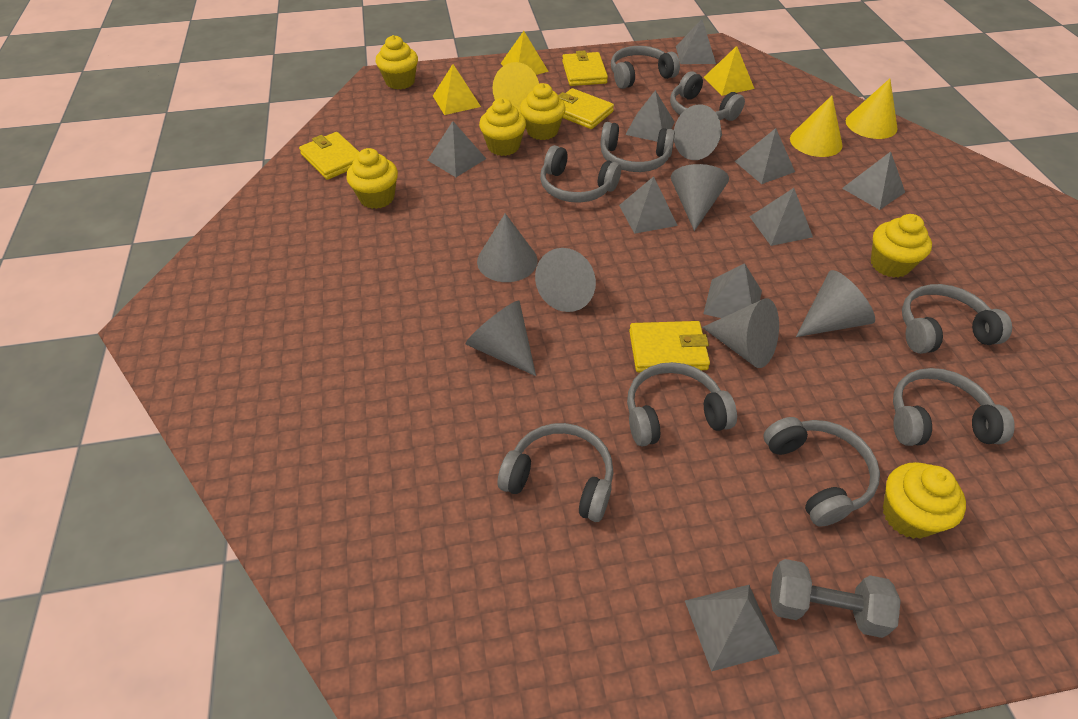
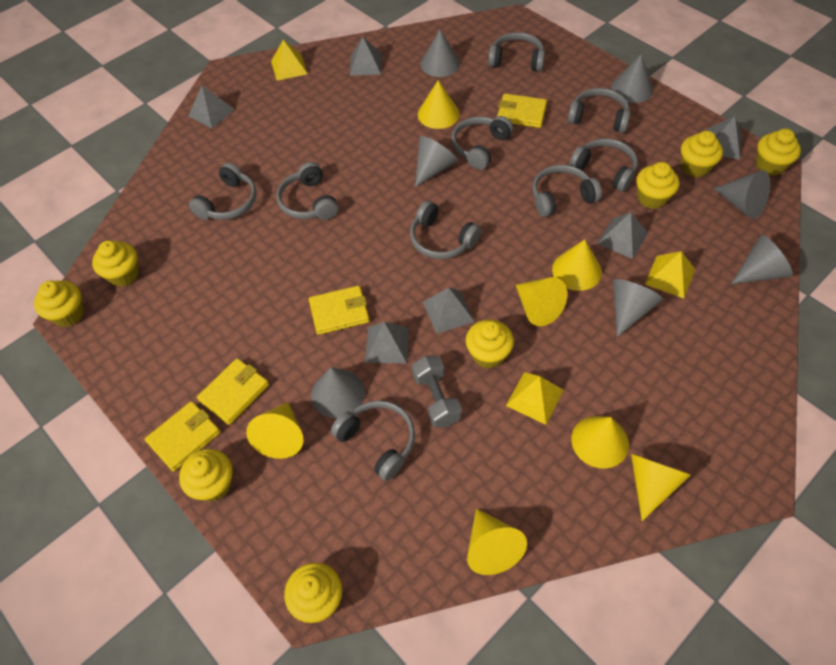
grey pyramid: [428,121,486,177] [619,176,678,234] [625,90,675,142] [676,19,716,64] [685,585,780,672] [703,263,762,318] [735,128,795,184] [750,188,813,246] [842,152,905,210] = 9 -> [188,86,235,128] [350,37,382,76] [365,322,409,363] [423,287,475,334] [597,212,648,259] [706,116,742,159] = 6
yellow cone: [492,62,539,113] [790,95,843,157] [846,79,897,139] = 3 -> [246,402,304,459] [418,80,460,129] [467,509,527,575] [516,277,567,326] [552,239,602,291] [571,416,629,469] [631,454,691,521] = 7
yellow cupcake: [346,148,398,209] [376,35,418,90] [479,98,526,156] [520,83,566,140] [871,214,932,278] [883,462,966,539] = 6 -> [34,281,85,327] [92,240,139,287] [179,449,233,502] [284,563,342,623] [466,319,514,368] [636,162,679,209] [681,131,723,177] [756,129,801,176] = 8

